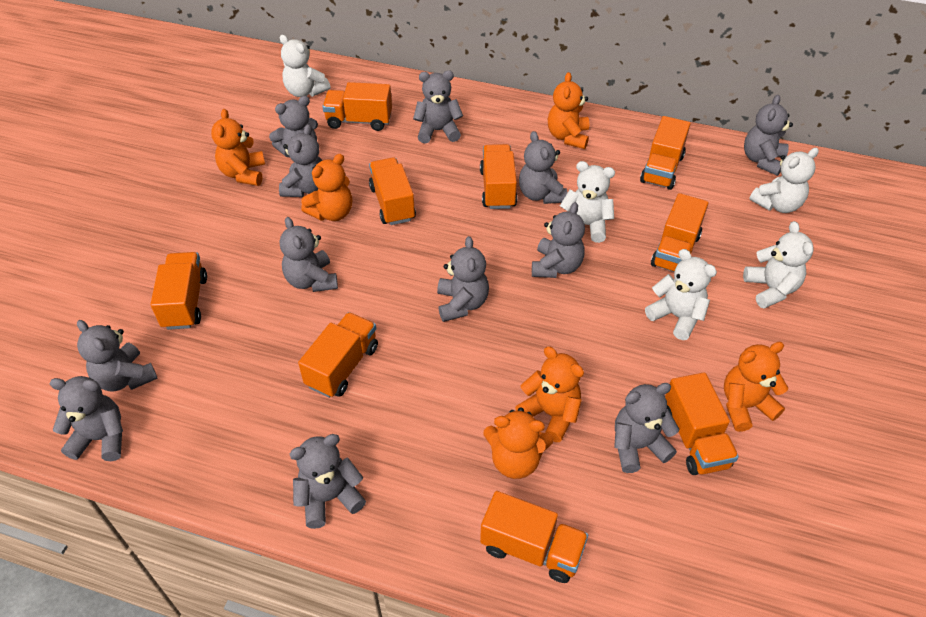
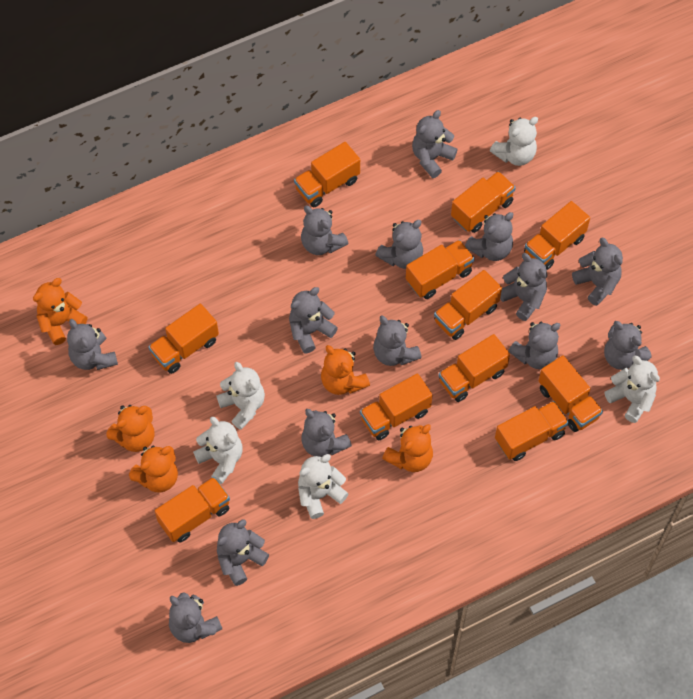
grey teddy bear: [49,376,123,461] [77,320,158,391] [269,96,318,157] [279,124,322,197] [280,217,338,292] [290,434,366,529] [413,70,463,143] [437,236,489,322] [519,131,567,204] [532,202,585,278] [614,383,679,473] [744,95,793,176] = 12 -> [67,319,118,370] [169,593,222,643] [217,519,269,586] [289,287,338,353] [301,206,348,255] [301,409,352,457] [373,315,422,366] [375,220,423,269] [412,110,457,178] [465,212,513,261] [500,253,547,321] [508,322,561,369] [572,238,623,306] [604,321,651,370] = 14
orange teddy bear: [211,109,265,186] [301,154,352,221] [483,408,553,479] [515,346,584,442] [548,72,589,149] [724,342,788,432] = 6 -> [33,278,88,345] [106,405,155,452] [129,446,178,493] [321,345,370,395] [382,424,433,472] = 5
orange truck: [151,252,207,330] [298,312,378,398] [322,82,392,131] [369,158,416,225] [480,144,517,209] [480,491,588,583] [640,116,691,190] [651,193,708,272] [665,372,739,475] = 9 -> [149,304,219,374] [155,477,230,543] [294,142,360,207] [360,373,433,440] [406,240,474,299] [434,270,502,340] [439,334,510,402] [451,171,516,233] [495,401,569,461] [524,201,590,270] [539,355,603,432] = 11

